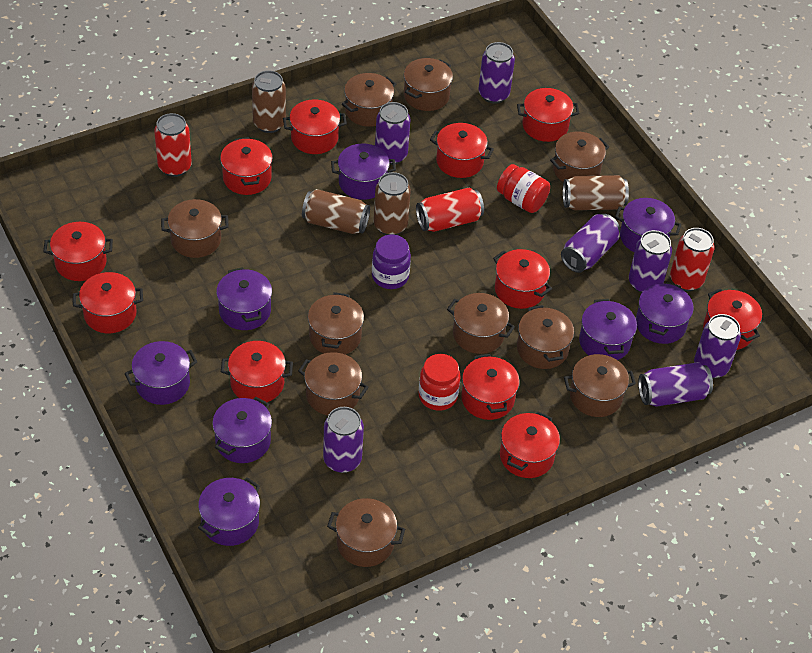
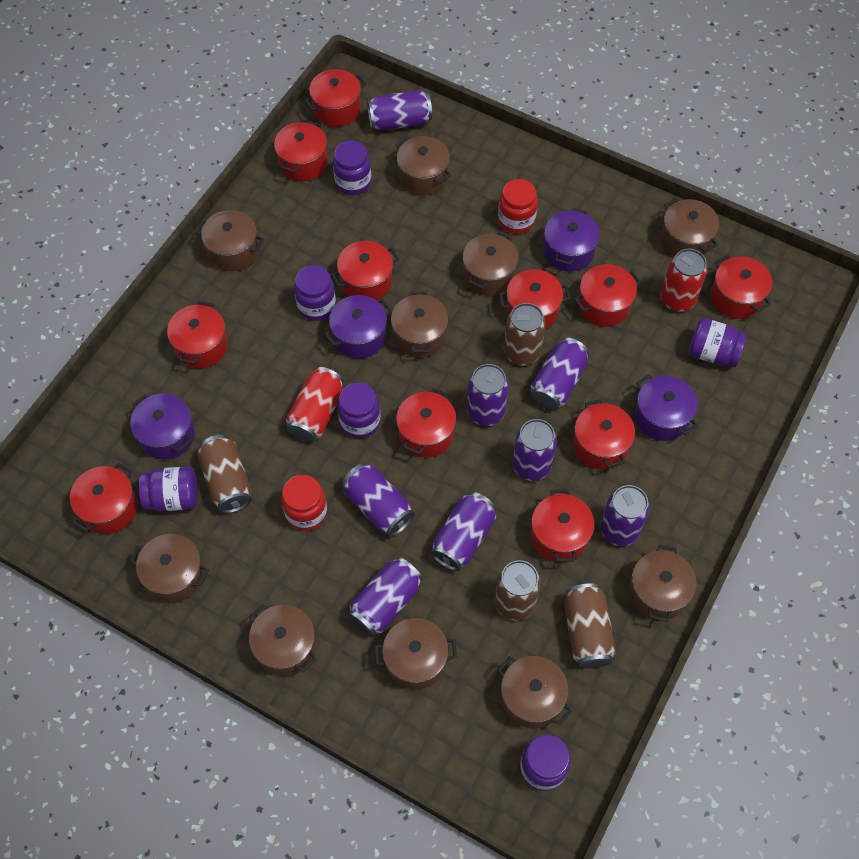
purple can: [323,407,364,473] [375,102,410,165] [478,42,515,104] [561,214,620,273] [629,230,672,293] [638,362,713,407] [694,314,741,379] = 7 -> [342,463,415,537] [348,557,423,636] [367,90,432,131] [430,492,496,571] [467,364,509,426] [512,419,557,481] [530,338,589,411] [600,485,650,546] = 8
purple jar: [372,235,411,289] = 1 -> [139,467,198,511] [294,265,336,321] [333,141,371,195] [337,382,381,438] [520,735,571,791] [689,318,747,367] = 6
purple pot: [124,341,197,405] [198,477,260,546] [212,397,272,463] [216,267,272,330] [331,143,396,200] [579,299,637,360] [615,198,681,252] [636,282,694,344] = 8 -> [130,394,195,459] [324,295,392,358] [544,208,600,272] [635,374,698,441] = 4
red can: [154,113,192,177] [416,188,484,232] [670,228,714,291] = 3 -> [286,367,344,442] [660,249,707,312] = 2

